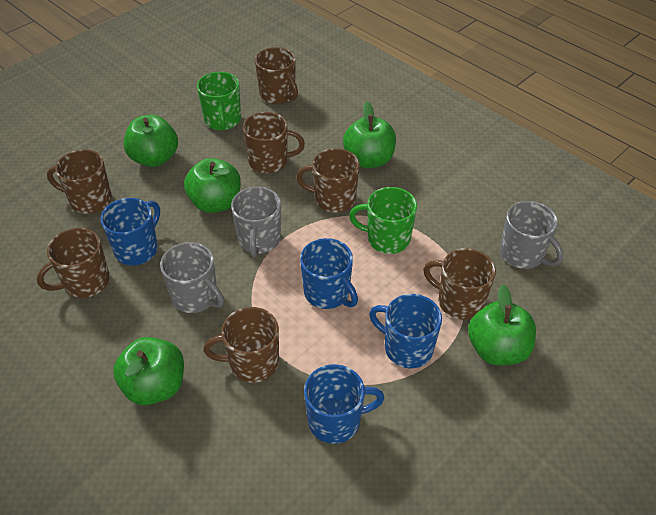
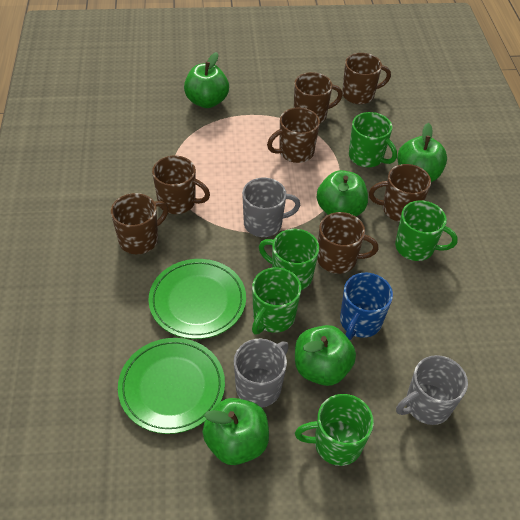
blue mug: [100,198,160,265] [300,238,358,309] [304,364,384,444] [369,294,442,368] = 4 -> [340,273,393,340] = 1
green mug: [197,72,241,131] [349,187,417,254] = 2 -> [252,268,301,334] [259,229,319,290] [295,394,374,466] [349,112,397,167] [395,200,458,261] = 5
green plate: none = 0 -> [118,338,225,434] [148,259,246,339] = 2

